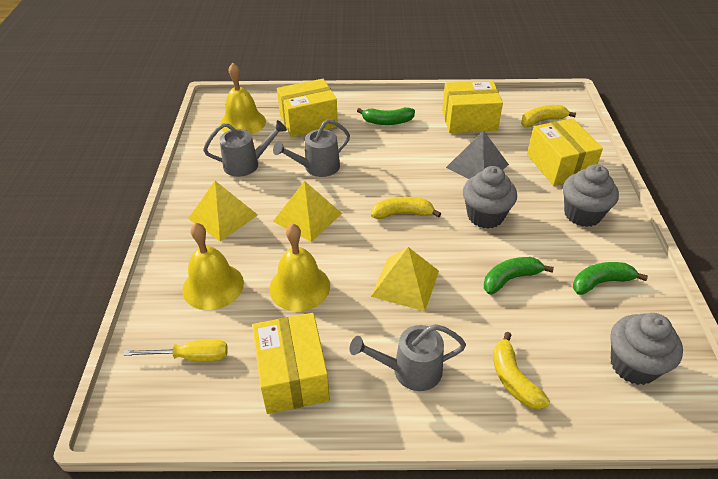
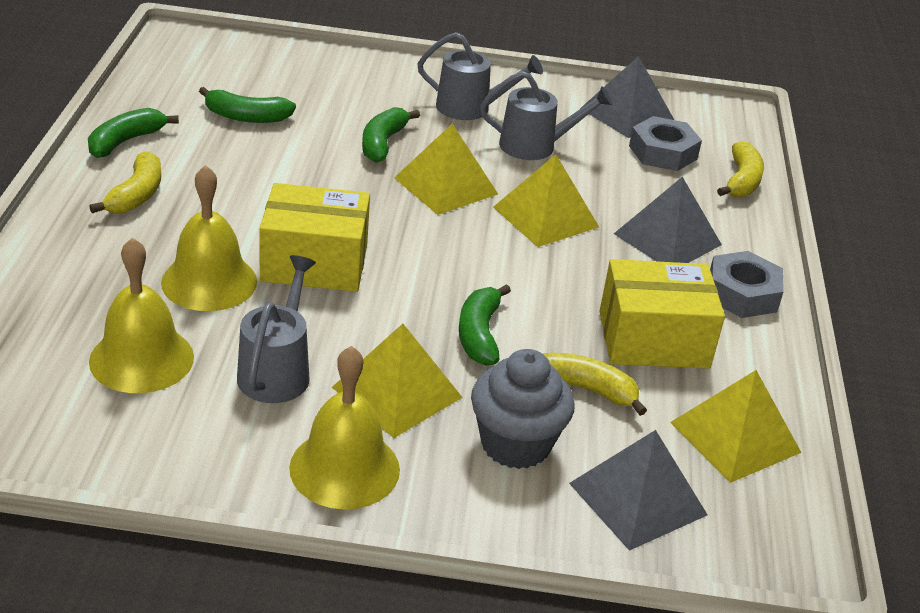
green banana: [357,107,415,125] [484,257,554,295] [573,262,648,295] = 3 -> [88,108,179,158] [199,87,296,123] [362,107,420,163] [459,284,511,365] = 4
grey cupcake: [463,166,517,229] [563,164,619,227] [610,313,683,385] = 3 -> [471,349,575,469] = 1
grey nut: none = 0 -> [629,116,702,171] [710,251,784,318] = 2
grey pyramid: [446,130,509,179] = 1 -> [569,430,708,551] [580,56,674,138] [614,177,722,263] = 3
yellow box: [252,313,330,414] [277,79,338,137] [442,81,503,133] [527,118,603,186] = 4 -> [259,183,370,292] [600,259,725,369] = 2
yellow pyramid: [188,181,258,242] [273,181,342,242] [371,247,439,311] = 3 -> [332,324,463,438] [394,124,498,215] [493,154,599,247] [670,370,802,483] = 4
yellow screwdriver: [124,339,228,361] = 1 -> none = 0

